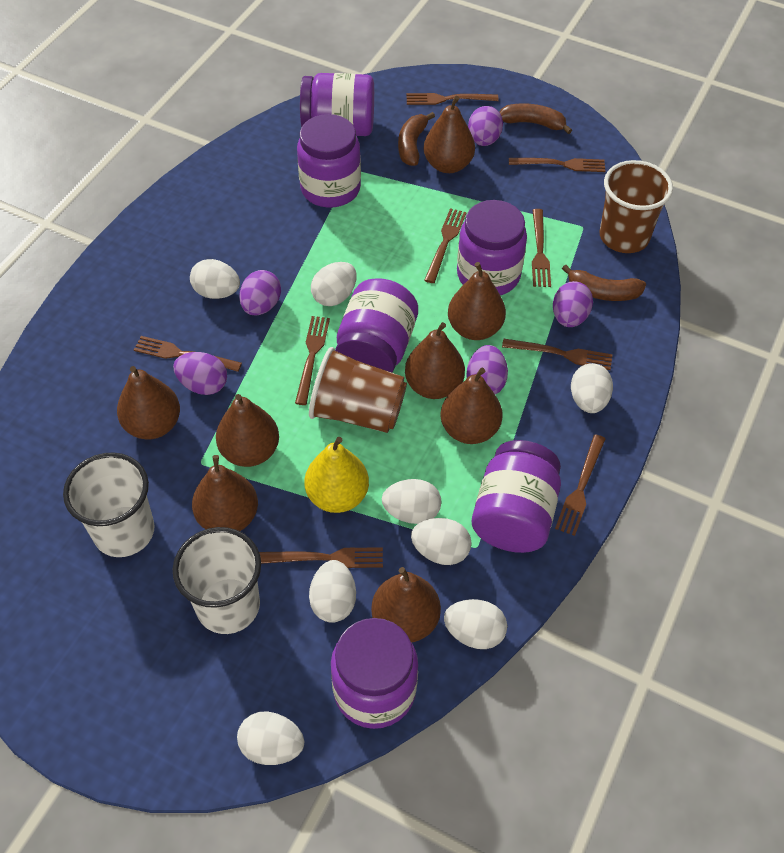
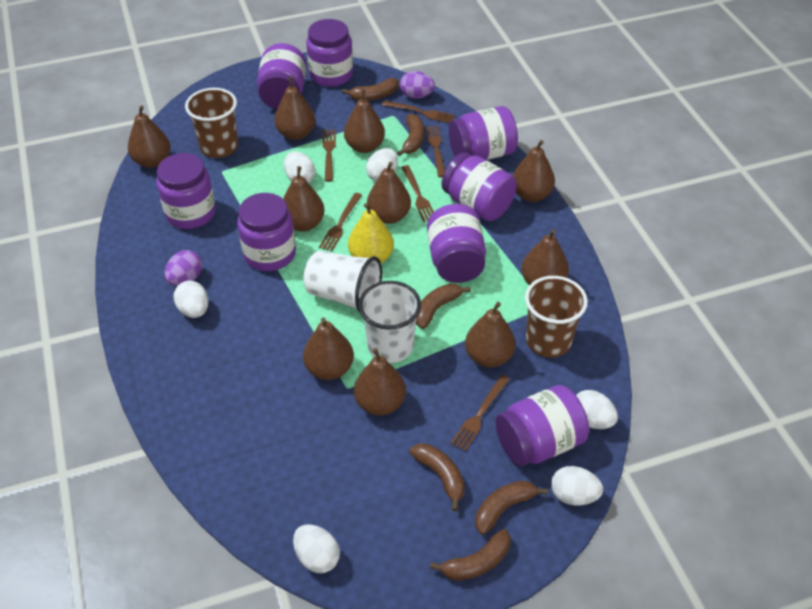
brown banana: [398,112,435,166] [499,103,572,134] [562,265,646,301] = 3 -> [342,78,399,101] [397,114,424,156] [409,443,465,511] [416,284,471,329] [430,529,511,581] [475,480,548,535] = 6
brown fork: [134,336,242,372] [259,547,383,568] [295,316,330,405] [407,93,499,105] [424,208,466,283] [502,339,613,370] [509,158,605,172] [532,209,551,287] [555,434,605,536] = 9 -> [319,193,362,252] [322,129,336,182] [382,100,455,123] [401,165,434,222] [425,126,445,177] [450,375,510,451] = 6
brown pear: [117,366,180,439] [192,455,258,531] [216,394,279,467] [371,567,441,643] [405,322,465,399] [424,96,475,173] [441,368,503,444] [448,262,506,340] = 8 -> [128,105,171,168] [275,77,315,140] [283,166,325,232] [303,317,354,380] [344,89,385,153] [354,348,406,415] [367,162,411,224] [465,302,515,368] [513,140,555,202] [521,229,569,285] = 10
purple egg: [173,352,227,395] [239,270,281,315] [466,345,508,395] [468,106,503,146] [553,281,593,327] = 5 -> [164,250,202,286] [400,71,435,99] = 2
purple jar: [297,114,361,208] [300,73,374,136] [331,618,418,729] [335,278,418,373] [457,200,527,295] [472,440,561,553] = 6 -> [156,153,216,229] [237,193,296,271] [257,43,306,109] [306,19,353,87] [427,204,486,283] [442,153,517,221] [449,106,518,160] [495,385,589,467] = 8
white egg: [190,259,240,299] [237,711,304,765] [309,560,356,623] [311,262,357,306] [382,479,441,524] [411,518,472,565] [444,599,507,649] [571,363,613,413] = 8 -> [173,281,208,318] [284,151,315,183] [293,525,340,573] [366,148,398,181] [551,466,603,505] [576,390,618,429] = 6

